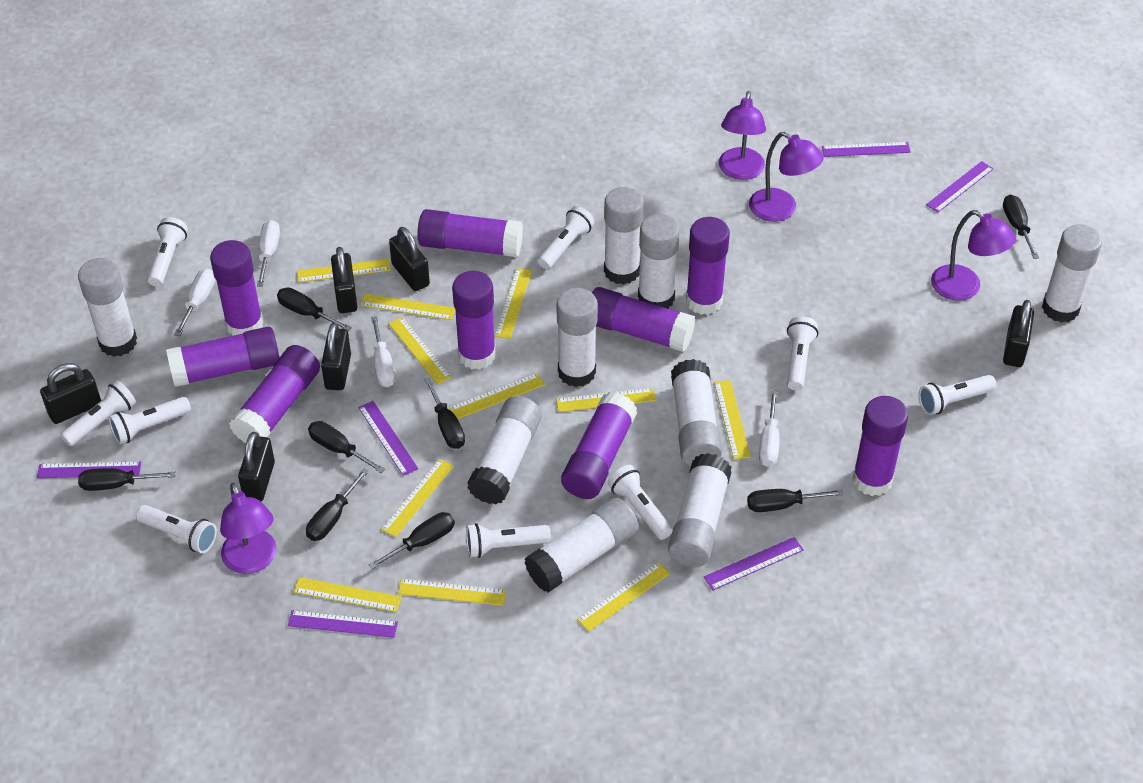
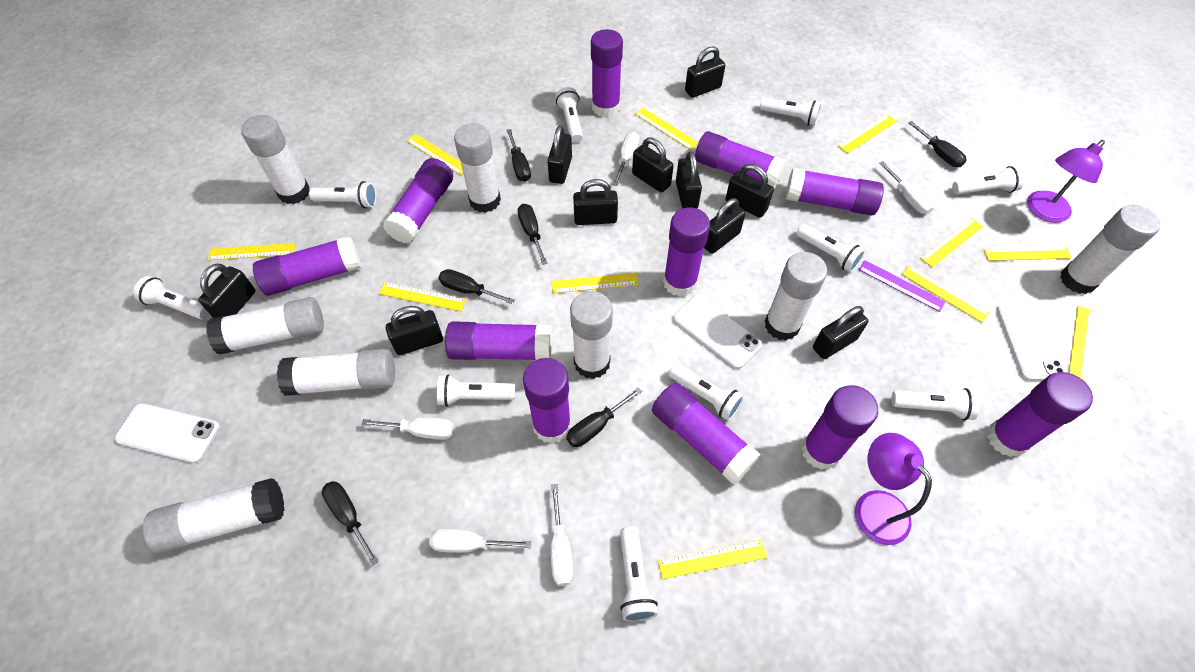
black padlock: [40,363,101,424] [238,432,275,501] [321,323,351,390] [331,247,358,313] [389,227,430,291] [1003,300,1034,367] = 6 -> [198,264,256,318] [386,306,443,355] [547,126,572,184] [573,179,618,225] [632,137,674,192] [676,151,702,208] [685,46,725,98] [704,198,746,254] [725,164,774,218] [813,306,869,359] = 10
black screwdriver: [78,468,176,491] [277,287,352,331] [306,468,369,541] [308,421,385,473] [369,512,455,569] [424,377,465,449] [747,489,843,512] [1003,195,1039,259] = 8 -> [322,481,379,566] [439,269,514,304] [507,129,531,182] [518,204,547,265] [566,387,642,447] [908,121,967,167] = 6
purple glue stick: [166,327,280,387] [210,240,263,336] [229,345,320,443] [418,209,523,257] [452,271,496,370] [561,392,637,499] [592,287,695,352] [686,217,730,315] [852,396,908,496] = 9 -> [253,236,361,296] [383,158,453,244] [445,321,552,360] [523,358,571,444] [591,29,623,117] [652,383,761,485] [663,207,710,297] [695,131,787,189] [785,168,884,216] [801,385,878,470] [987,372,1093,457] = 11
purple lamp: [220,483,276,574] [719,91,766,180] [749,132,824,222] [931,210,1016,301] = 4 -> [855,433,932,545] [1027,140,1105,223] = 2
purple ruler: [37,461,141,478] [288,610,398,638] [358,401,418,476] [704,537,804,590] [822,142,911,157] [926,161,994,212] = 6 -> [858,260,946,312] = 1
white flashlight: [60,380,136,446] [109,397,191,445] [136,505,217,553] [147,217,188,287] [466,523,551,558] [538,206,594,269] [608,465,673,540] [787,316,818,390] [919,375,996,415] = 9 -> [133,276,209,319] [309,181,377,208] [437,375,515,406] [556,87,583,143] [620,526,658,621] [669,363,744,421] [760,97,821,126] [797,224,865,273] [891,388,980,421] [952,166,1025,195] = 10
white glue stick: [78,258,137,357] [467,396,542,504] [525,498,639,593] [557,288,598,387] [604,187,644,285] [638,214,680,309] [668,453,731,567] [671,359,722,466] [1042,224,1102,323] = 9 -> [143,478,284,554] [206,297,324,354] [241,115,309,204] [277,349,395,396] [454,123,501,213] [570,291,613,379] [764,252,827,341] [1060,205,1161,294] = 8
white phone: none = 0 -> [115,403,220,463] [673,295,762,369] [997,303,1065,381] = 3
white screwdriver: [174,268,215,336] [257,220,280,287] [371,316,395,387] [759,390,780,467] = 4 -> [361,417,454,440] [429,529,532,553] [550,484,573,586] [613,132,640,186] [879,161,934,214] = 5

